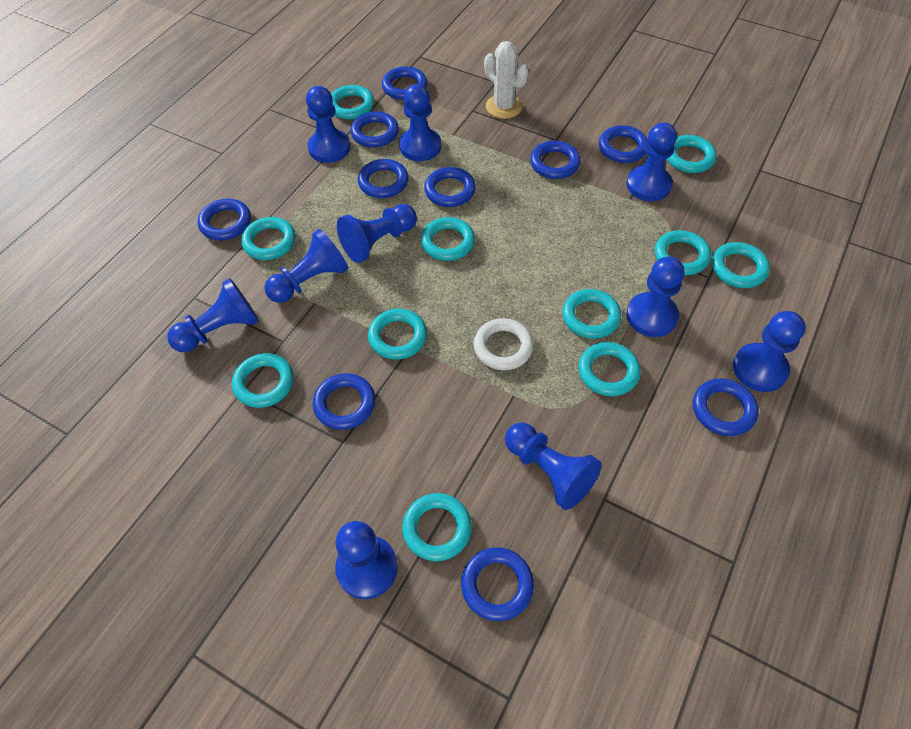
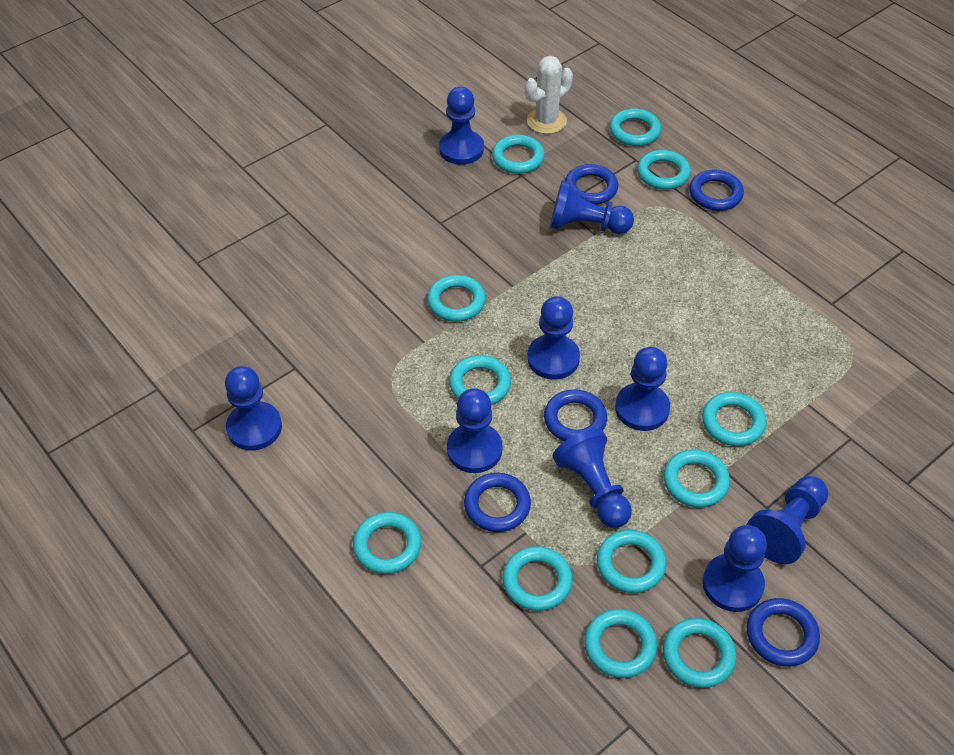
blue pawn: [167,278,259,352] [265,229,349,303] [306,86,351,163] [335,521,398,599] [337,204,417,263] [399,84,441,161] [505,423,601,510] [627,122,677,201] [627,257,684,337] [733,311,806,392] = 10 -> [225,366,282,451] [439,87,484,165] [447,388,502,473] [527,296,580,380] [550,180,634,234] [553,428,632,528] [615,347,670,431] [702,525,767,612] [747,476,828,564] = 9
blue ring: [198,199,251,240] [313,373,375,430] [351,111,399,148] [358,159,409,198] [382,66,427,100] [424,167,476,207] [461,547,534,621] [530,141,581,179] [599,125,648,163] [693,378,759,436] = 10 -> [464,473,531,532] [544,389,607,441] [565,164,618,205] [689,170,744,211] [746,598,820,667] = 5
turquoise ring: [232,353,294,408] [241,217,295,260] [331,85,374,119] [368,309,427,360] [402,493,472,561] [421,217,475,261] [562,289,621,339] [578,342,641,396] [655,230,711,275] [667,135,716,173] [712,242,770,288] = 11 -> [353,512,421,574] [427,275,486,322] [449,355,511,405] [492,135,545,174] [502,546,572,611] [584,609,657,678] [597,530,666,593] [609,108,661,146] [637,150,691,190] [663,449,730,508] [663,618,736,688] [702,392,766,446] = 12
white ring: [474,318,534,370] = 1 -> none = 0

